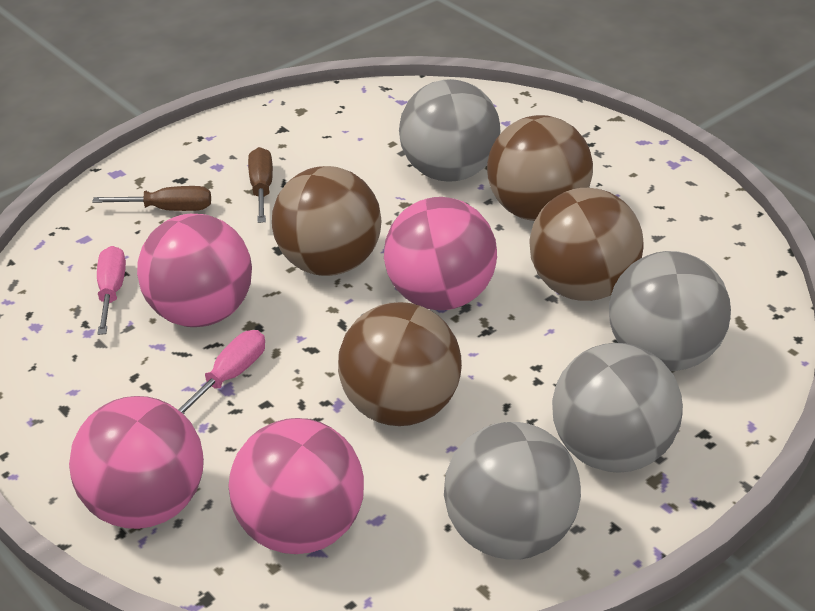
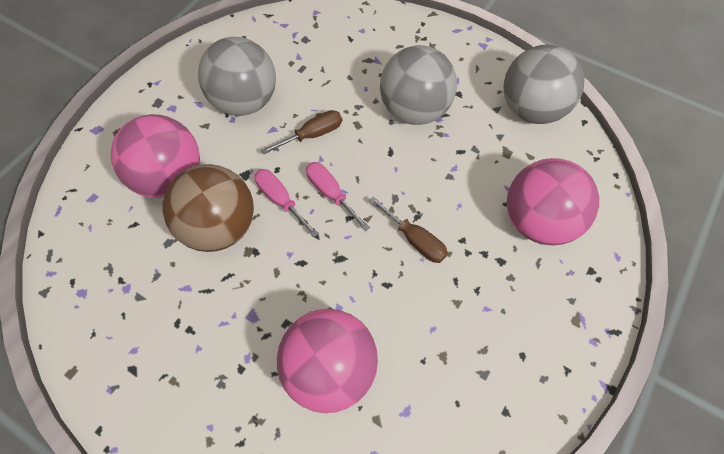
brown ball: [272,166,382,276] [338,302,462,426] [487,115,593,221] [529,188,644,301] = 4 -> [162,164,254,252] = 1
grey ball: [399,79,501,182] [444,422,581,560] [552,343,683,473] [609,251,731,371] = 4 -> [198,37,276,116] [380,45,457,125] [503,45,585,124] = 3
pink ball: [69,396,204,529] [137,214,252,327] [228,418,364,554] [384,197,497,310] = 4 -> [111,114,200,198] [277,309,378,413] [507,158,599,246] = 3

